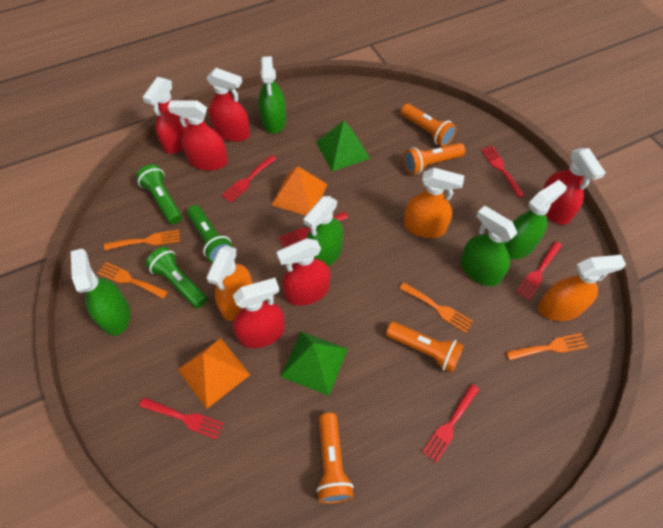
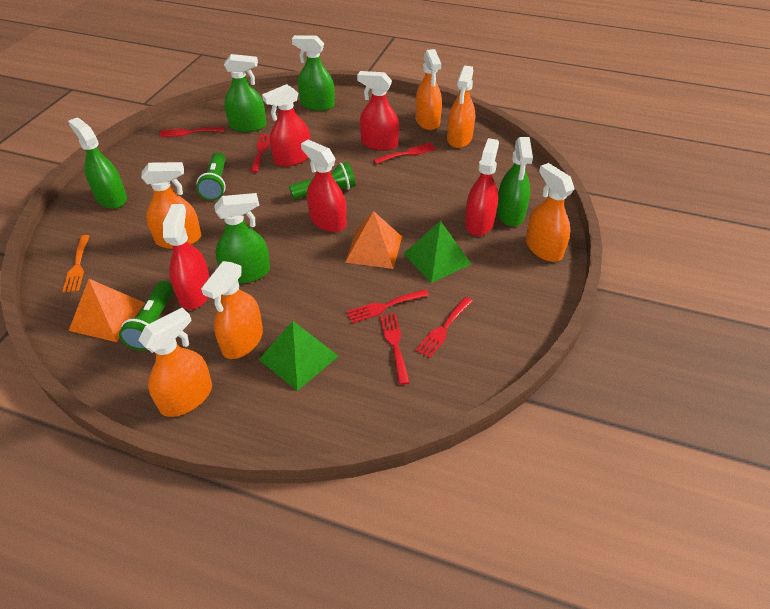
orange flashlight: [316,413,354,503] [386,322,464,373] [401,104,457,147] [403,143,465,175] = 4 -> none = 0
orange fork: [98,262,168,299] [104,230,180,250] [399,282,473,333] [506,333,588,361] = 4 -> [62,235,89,293] = 1
orange spray bottle: [206,246,253,321] [404,168,464,238] [538,255,626,321] = 3 -> [138,308,212,417] [141,162,201,249] [201,261,263,359] [415,49,442,130] [447,65,475,148] [526,163,575,262] = 6
red spray bottle: [143,77,189,154] [168,100,228,171] [207,68,250,142] [233,278,285,348] [276,238,330,306] [542,148,606,225] = 6 -> [163,204,210,310] [262,84,310,167] [301,140,346,232] [357,71,399,151] [465,138,499,236] = 5

